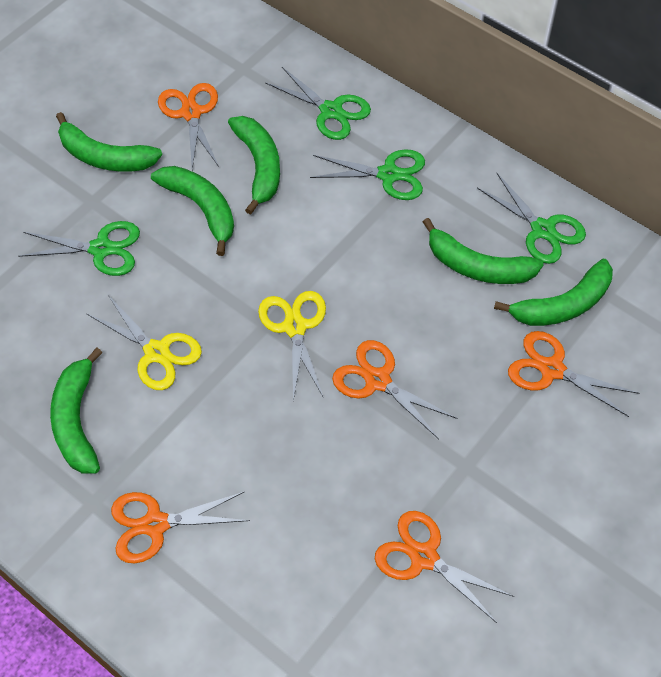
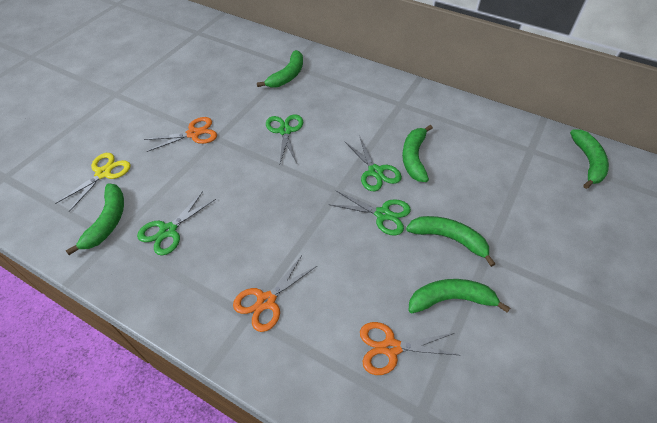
orange scissors: [111,491,250,563] [158,83,219,169] [332,340,457,439] [375,511,514,623] [508,331,639,417] = 5 -> [143,117,217,152] [233,254,317,332] [360,322,459,375] = 3
yellow scissors: [87,295,202,390] [258,291,326,401] = 2 -> [55,153,131,212] = 1

